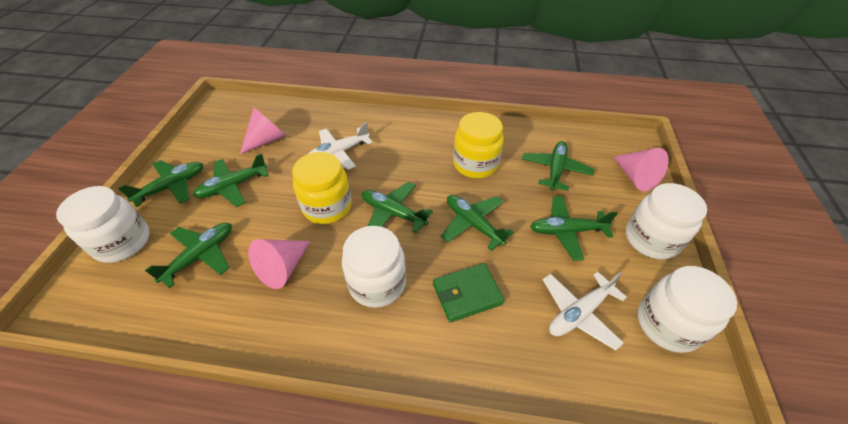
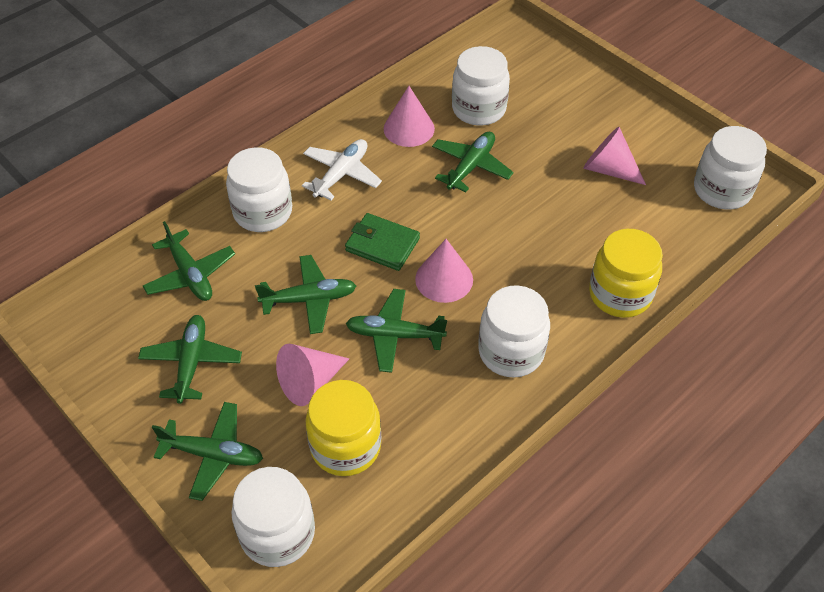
green plane: [118,160,203,207] [145,223,232,288] [193,153,269,207] [362,182,433,233] [441,195,514,251] [522,141,594,191] [530,196,618,261] = 7 -> [138,315,242,404] [143,221,235,301] [152,402,263,501] [255,255,356,334] [346,289,447,373] [432,132,514,192] = 6
pink cone: [240,107,286,154] [248,239,310,289] [613,148,669,191] = 3 -> [276,344,349,406] [384,86,435,147] [415,239,473,303] [583,127,646,185] = 4
white jar: [56,186,150,263] [342,226,406,308] [626,183,707,260] [638,266,737,353] = 4 -> [226,147,292,232] [231,467,315,567] [452,46,510,126] [478,285,550,378] [694,126,767,210] = 5
white plane: [308,122,373,170] [543,272,627,351] = 2 -> [302,139,382,200] = 1

